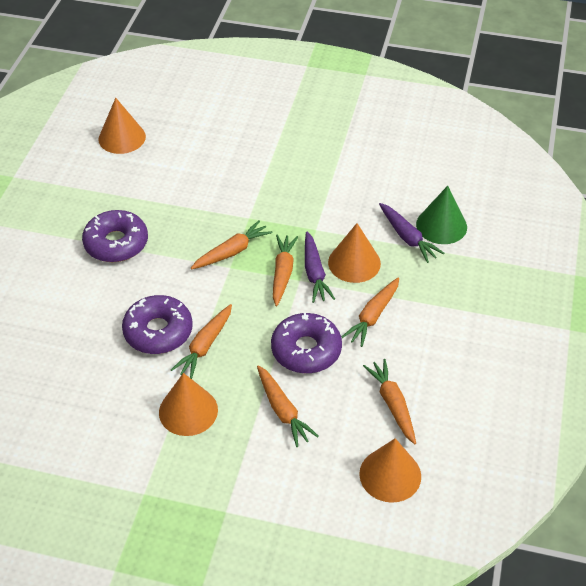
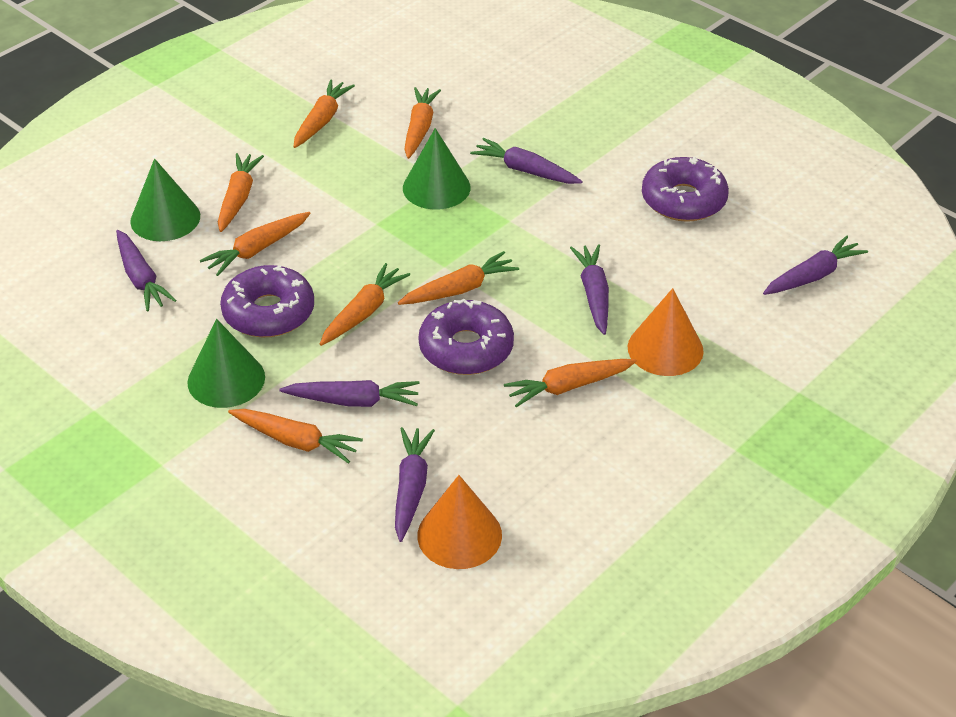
green cone: [416,186,467,244] = 1 -> [130,159,200,241] [188,319,265,408] [403,128,471,210] = 3
orange carrot: [171,304,232,379] [191,220,272,269] [257,365,319,447] [273,235,298,306] [342,277,399,347] [363,359,416,444] = 6 -> [200,212,310,276] [218,153,264,232] [228,409,363,464] [293,80,355,148] [320,263,410,346] [398,251,519,305] [404,87,441,159] [504,359,637,407] = 8
orange cone: [98,98,146,154] [159,373,218,436] [328,223,381,283] [359,438,421,503] = 4 -> [417,475,502,569] [628,288,704,376] = 2
purple carrot: [305,231,335,303] [379,203,444,263] = 2 -> [116,230,176,312] [279,380,419,407] [395,427,435,542] [470,138,583,184] [570,244,609,335] [763,236,868,295] = 6

